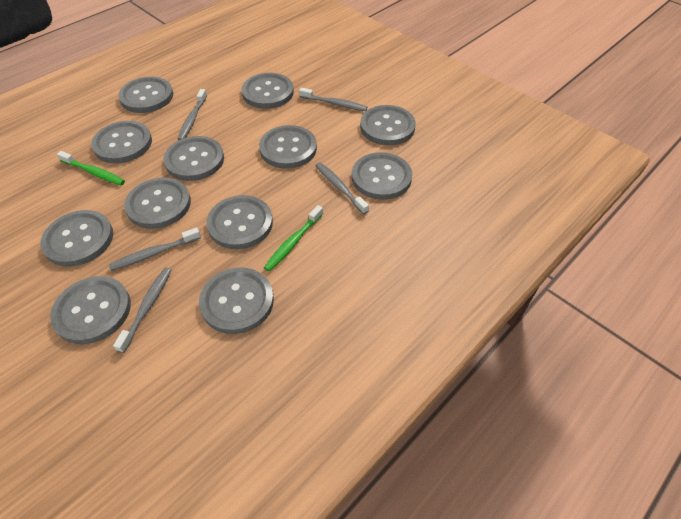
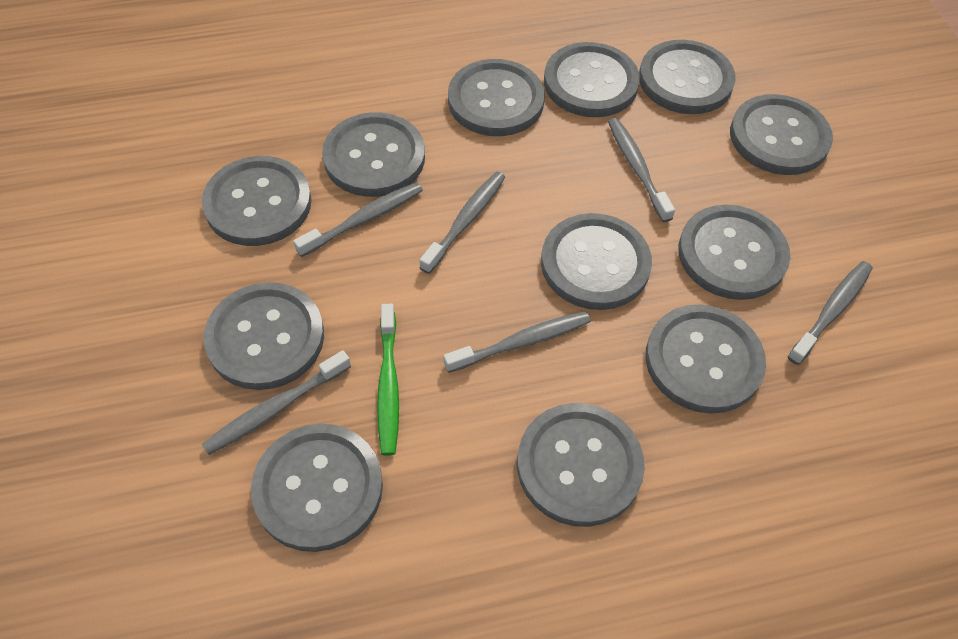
green toothbrush: [57,151,125,185] [264,205,323,271] = 2 -> [377,304,399,456] = 1
grey toothbrush: [109,227,201,271] [113,268,172,353] [177,89,207,141] [299,88,367,111] [315,162,369,214] = 5 -> [202,350,351,455] [293,182,423,257] [420,172,505,274] [444,311,591,373] [608,118,675,222] [788,261,873,365] = 6

